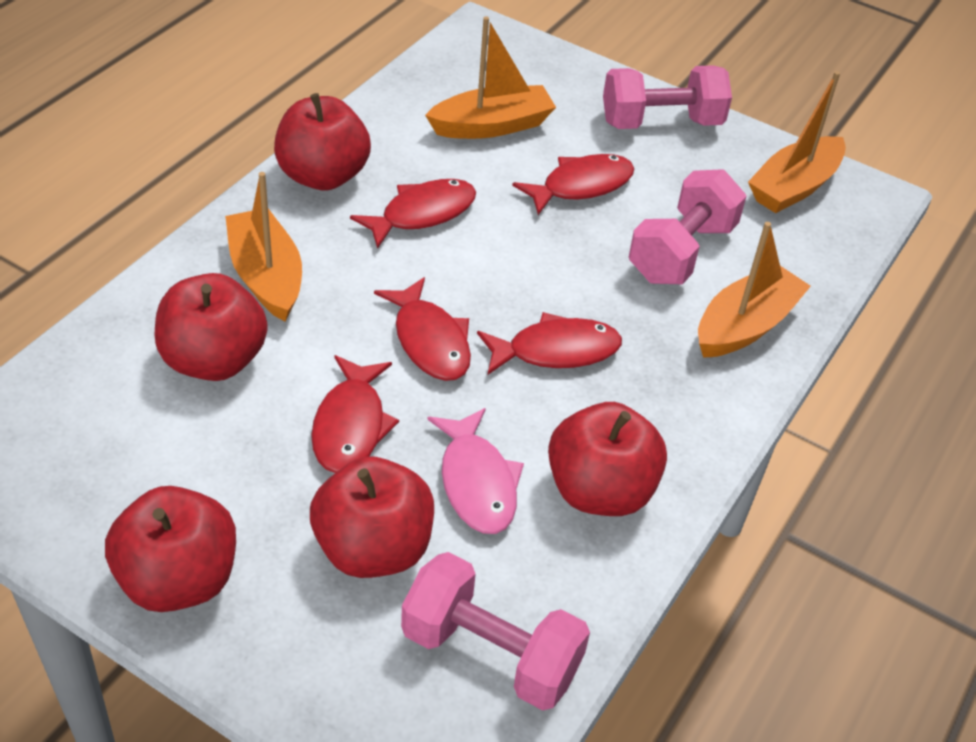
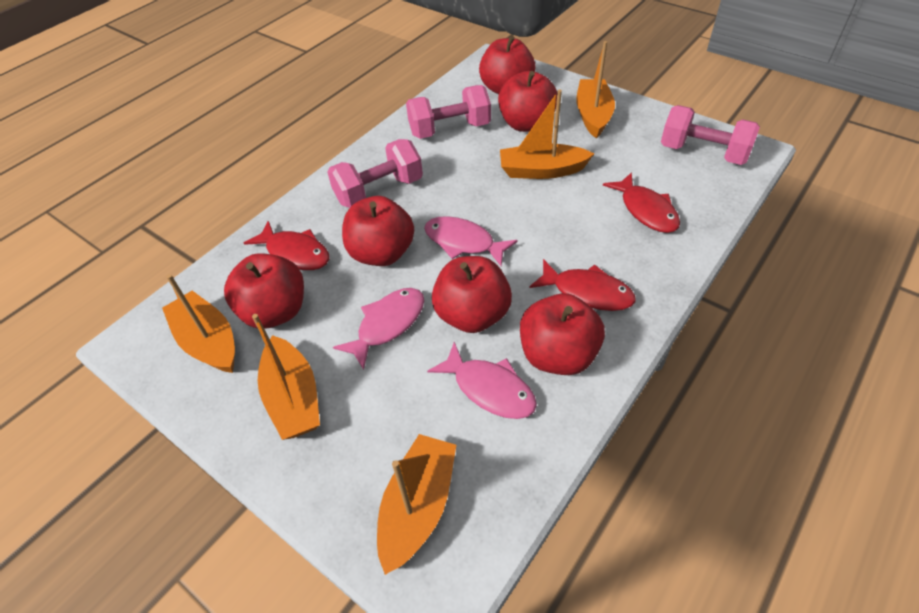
orange boat: [225,172,302,322] [425,16,556,139] [698,222,811,358] [748,71,846,213] = 4 -> [162,274,235,373] [252,314,320,440] [377,434,456,575] [500,89,594,179] [576,41,615,138] = 5
pink fish: [427,408,524,534] = 1 -> [333,288,424,370] [424,216,518,266] [427,342,537,419] = 3
red apple: [105,486,236,612] [155,273,268,381] [274,93,371,191] [310,456,434,578] [548,402,667,516] = 5 -> [224,253,304,329] [342,196,414,266] [432,256,512,333] [479,35,536,94] [498,71,557,132] [520,293,605,375] = 6
red fish: [311,355,399,473] [350,179,476,249] [374,277,471,381] [477,312,622,375] [512,154,635,215] = 5 -> [244,221,329,270] [530,259,636,311] [603,172,680,233] = 3

